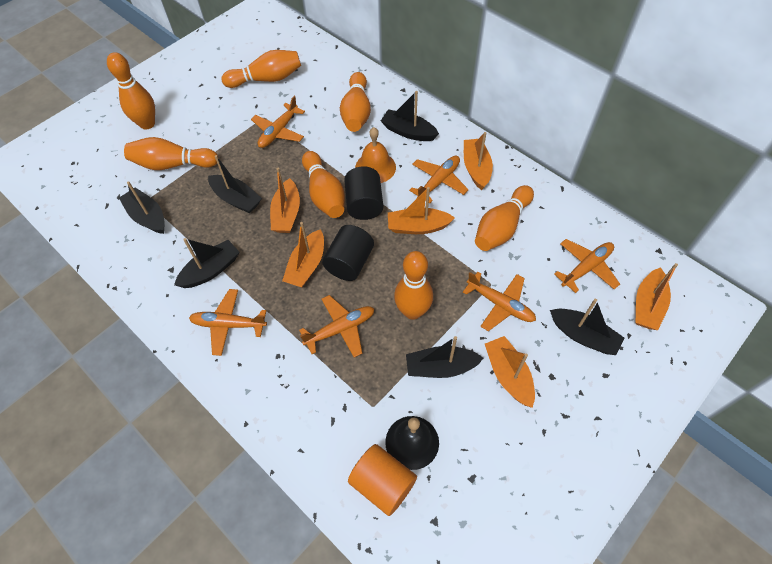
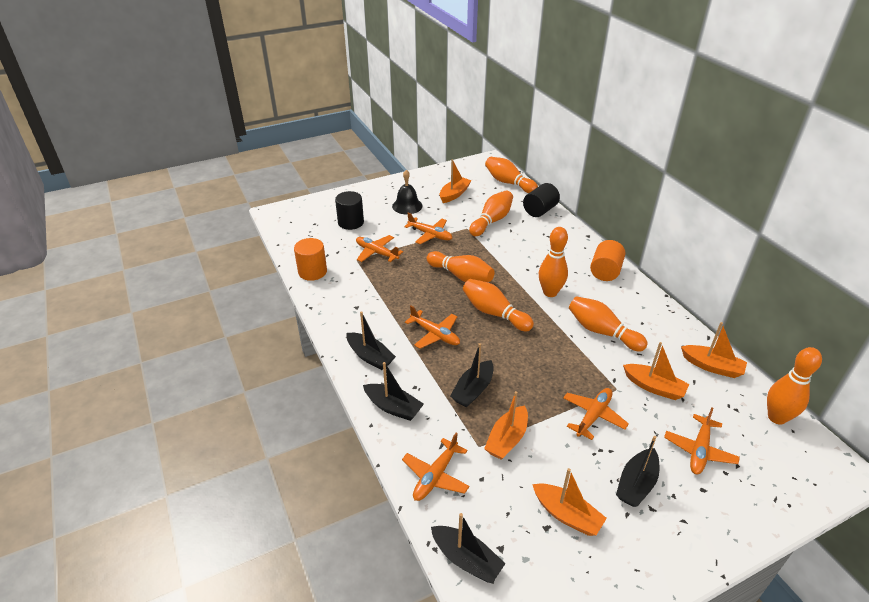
black boat: [119,181,165,234] [174,238,239,288] [208,155,262,213] [381,91,439,141] [406,336,483,378] [550,299,624,355] = 6 -> [346,311,396,370] [363,362,424,421] [431,513,506,583] [450,343,494,407] [616,436,659,507] = 5
orange bell: [355,127,396,183] = 1 -> none = 0
orange boat: [270,168,300,233] [282,222,324,287] [388,187,455,234] [464,132,493,190] [485,336,535,408] [635,263,678,330] = 6 -> [440,159,471,203] [484,391,528,460] [532,468,607,536] [623,342,689,400] [681,322,747,378] = 5
orange cylinder: [348,444,417,516] = 1 -> [294,238,327,281] [590,240,625,281] = 2

